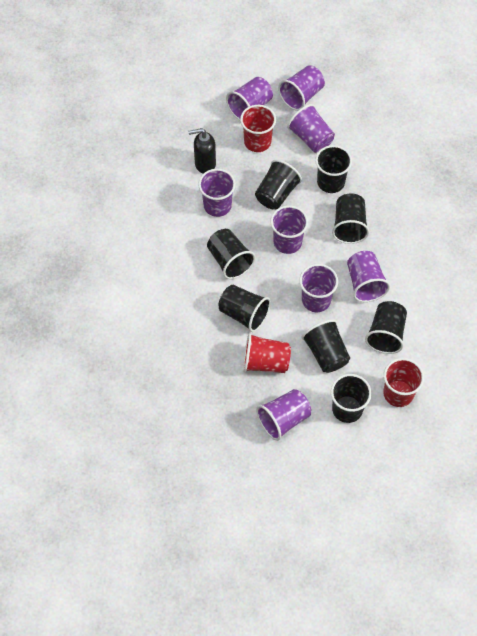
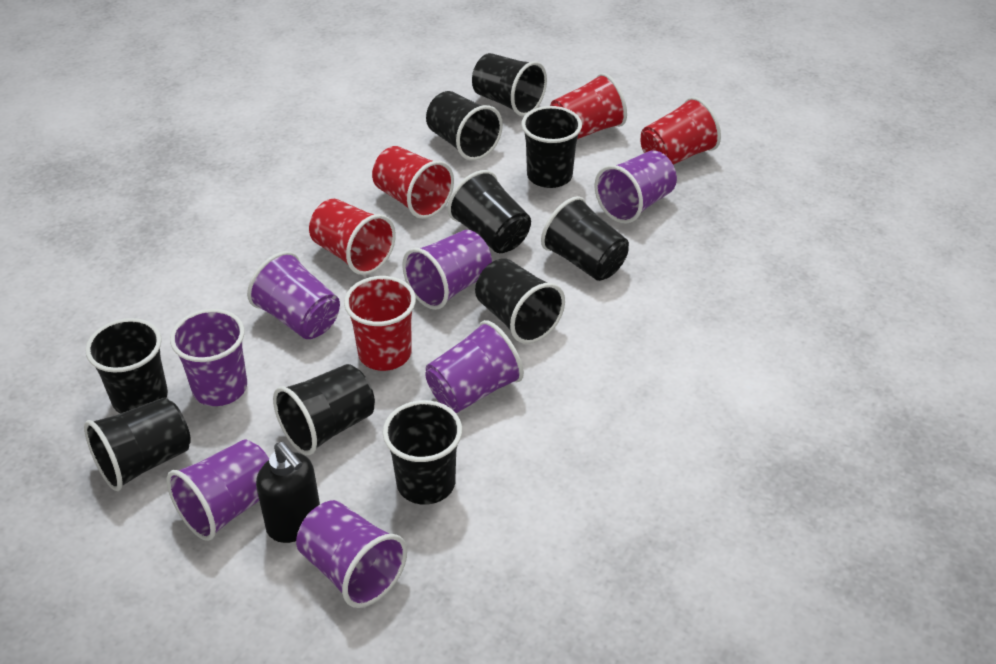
black cup: [207,229,255,279] [219,285,271,332] [255,160,302,209] [301,319,350,373] [315,145,352,193] [331,374,372,423] [332,193,369,244] [365,301,407,354] = 8 -> [84,398,191,491] [85,318,168,414] [273,364,375,455] [383,400,462,505] [426,91,503,161] [447,170,531,253] [472,53,547,116] [475,258,565,344] [521,106,582,188] [541,196,629,281] = 10
purple cup: [198,169,236,217] [226,77,273,120] [256,389,311,441] [271,206,308,254] [278,65,325,111] [287,104,335,153] [299,264,338,312] [347,251,390,302] = 8 -> [166,439,269,541] [170,309,247,406] [247,251,340,339] [296,500,407,608] [402,230,492,310] [425,320,524,413] [594,150,677,224] = 7
red cup: [240,105,276,152] [243,333,291,373] [383,358,424,407] = 3 -> [309,199,396,275] [344,276,416,371] [372,146,454,219] [550,73,627,139] [641,97,721,165] = 5

